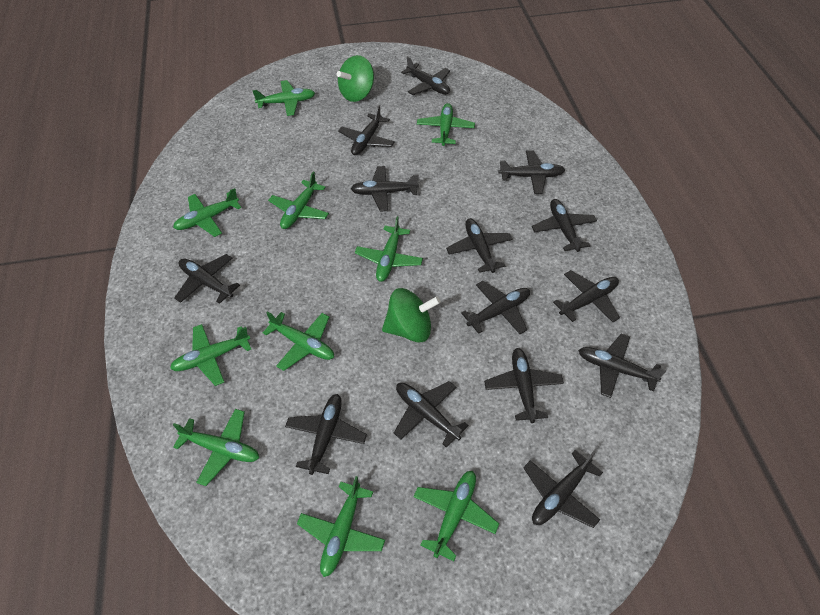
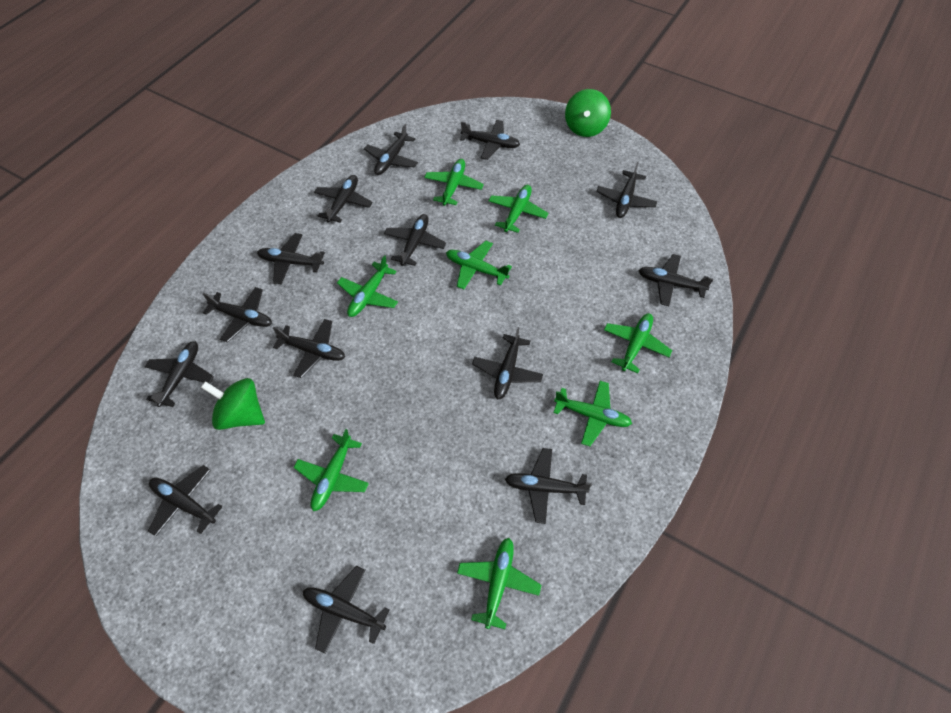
green plane: [170,324,251,386] [173,188,241,237] [173,409,259,486] [252,80,315,116] [263,311,334,371] [268,172,329,229] [297,476,385,577] [355,216,423,282] [413,471,499,561] [417,103,475,146] = 10 -> [294,429,369,511] [337,255,398,317] [424,159,484,206] [446,241,512,290] [457,538,541,629] [488,185,548,233] [554,381,632,446] [604,313,672,373] = 8

